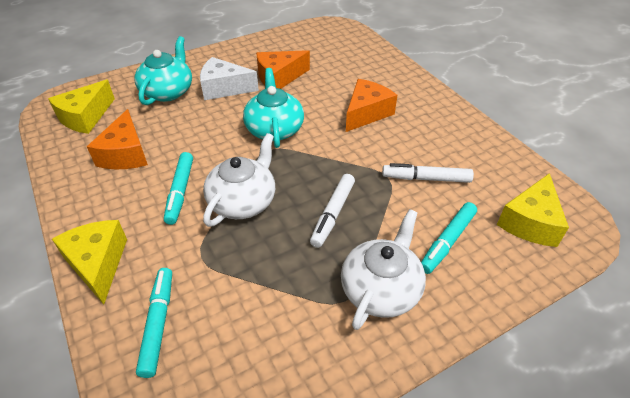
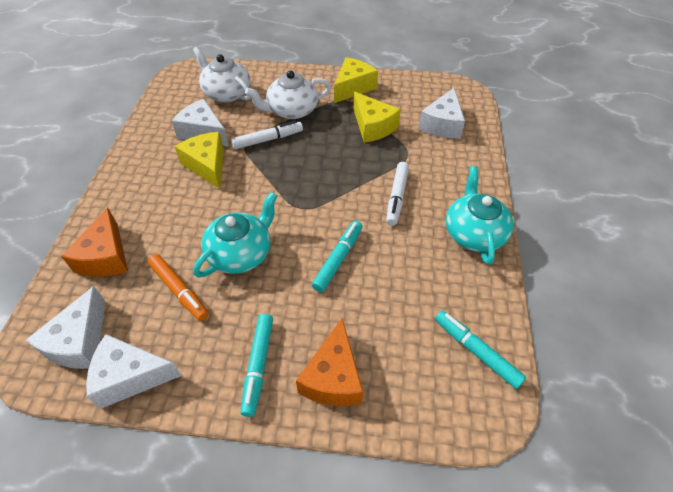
orange cheese: [87,109,148,169] [256,50,310,89] [346,79,397,132] = 3 -> [61,207,128,277] [296,318,363,406] = 2
orange marker: none = 0 -> [148,254,209,321] = 1
white cheese: [200,57,259,100] = 1 -> [26,286,105,369] [86,334,182,409] [172,99,229,146] [418,88,465,139] = 4

